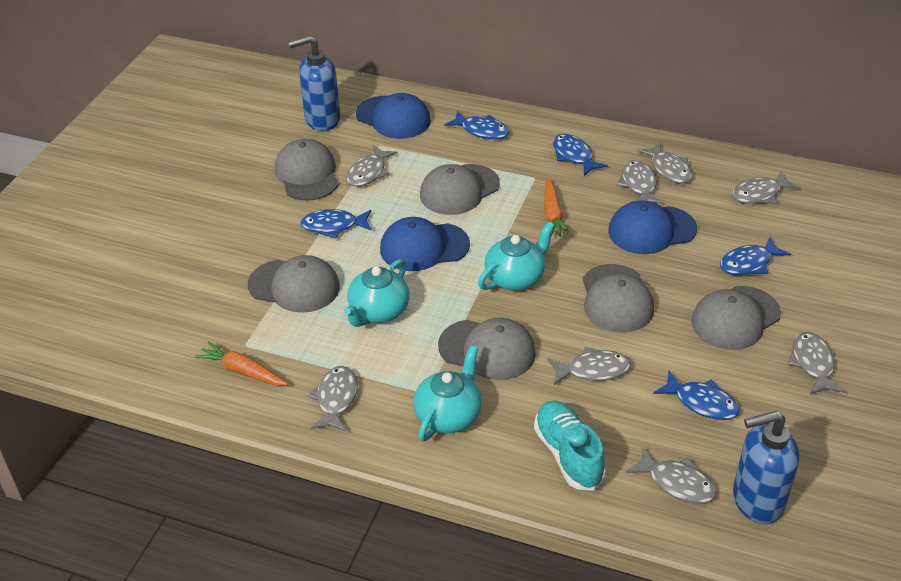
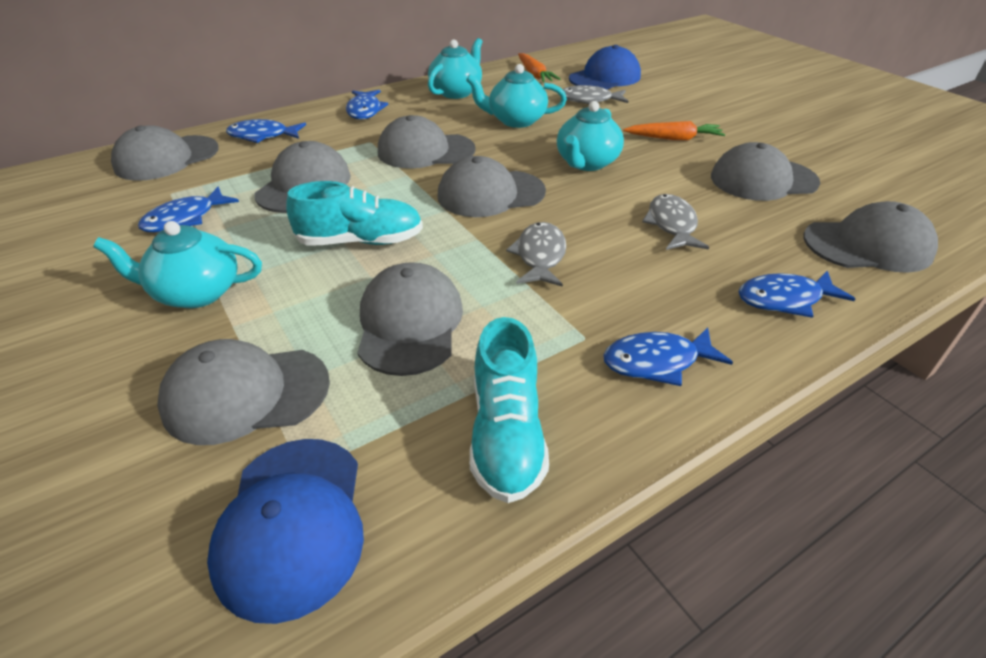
blue cap: [356,93,431,139] [380,217,470,271] [608,201,697,254] = 3 -> [207,439,364,624] [569,45,641,89] = 2
blue soap dispenser: [288,35,340,131] [733,411,799,524] = 2 -> none = 0
grey cap: [248,255,340,313] [275,139,338,201] [420,164,500,215] [438,318,536,380] [583,264,654,332] [691,286,781,350] = 6 -> [111,125,219,181] [157,339,330,445] [254,141,351,213] [357,262,463,376] [378,115,476,169] [438,156,546,217] [711,142,820,201] [804,201,938,273] = 8
grey fish: [308,366,358,432] [346,145,398,187] [547,347,631,385] [617,160,664,204] [626,447,717,504] [637,142,692,184] [732,171,800,204] [788,332,845,395] = 8 -> [506,222,566,287] [562,85,628,104] [642,194,709,250] = 3
turquoise shoe: [534,401,606,490] = 1 -> [286,181,423,246] [470,317,549,503] = 2
turquoise teapot: [344,259,410,327] [414,346,482,441] [478,221,555,290] = 3 -> [93,221,262,308] [428,38,482,99] [466,64,567,128] [557,101,624,171] = 4

